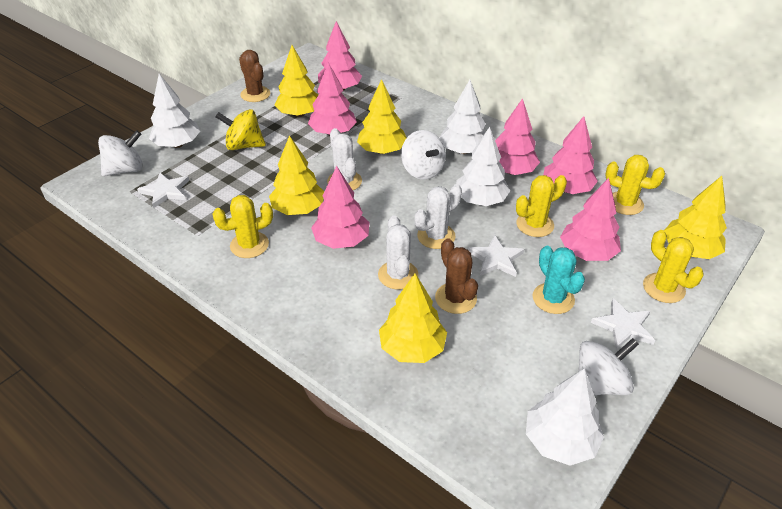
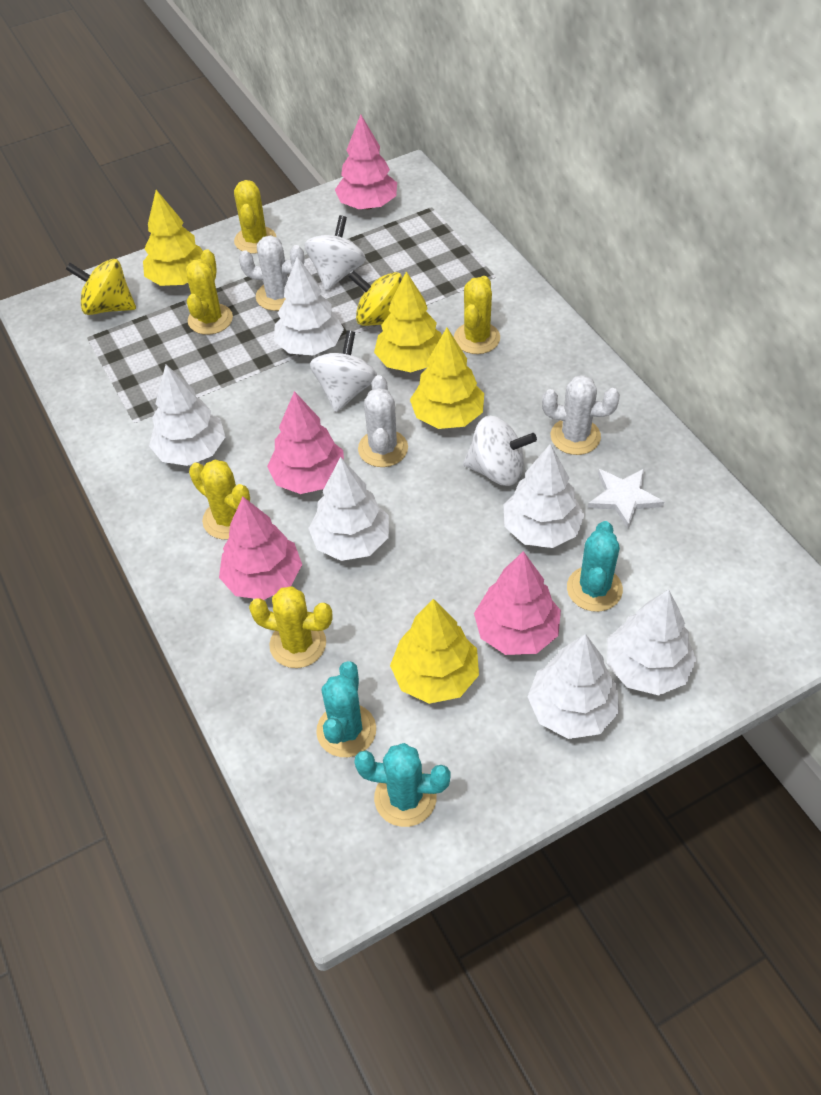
brown cactus: [239,50,270,102] [435,238,478,314] = 2 -> none = 0
pink tree: [308,62,357,135] [311,166,370,249] [318,21,362,91] [495,98,540,175] [543,116,598,194] [560,178,621,261] = 6 -> [219,497,302,600] [267,391,344,494] [335,114,397,209] [474,551,561,655] = 4
turquoise cactus: [533,246,585,314] = 1 -> [316,661,376,757] [354,743,451,827] [567,521,623,612] = 3
white star: [137,173,189,209] [468,235,524,277] [591,298,655,350] = 3 -> [588,468,664,529] = 1
white tree: [149,74,200,148] [439,80,486,154] [456,127,510,206] [526,368,604,466] = 4 -> [149,365,225,466] [274,256,344,356] [308,457,389,561] [504,444,585,548] [528,634,620,739] [607,589,697,695] = 6
yellow cactus: [212,195,273,258] [516,175,567,237] [605,155,665,215] [643,230,704,303] = 4 -> [186,249,233,335] [189,460,250,540] [234,180,276,254] [249,586,333,668] [454,276,500,354] = 5
yellow spinning top: [215,109,266,150] = 1 -> [66,259,136,315] [348,270,403,326] = 2
yellow tree: [269,135,324,215] [274,45,318,117] [357,79,406,154] [379,273,447,363] [664,176,727,259] = 5 -> [143,190,203,286] [374,271,442,372] [390,599,479,704] [410,328,484,429] = 4

